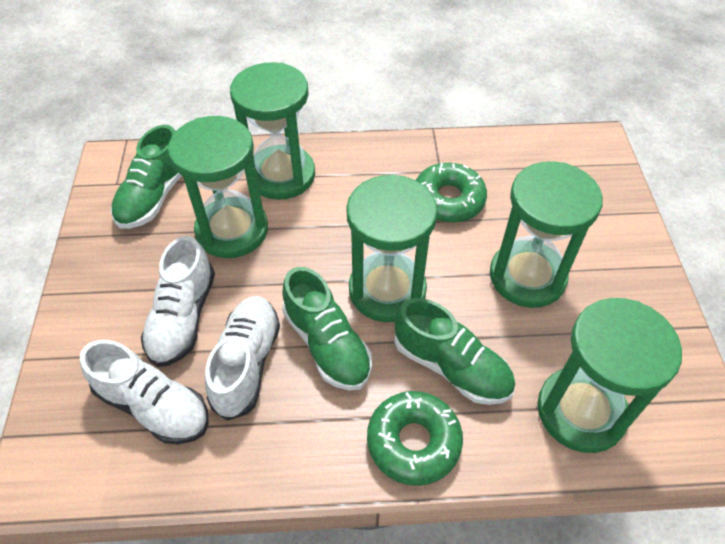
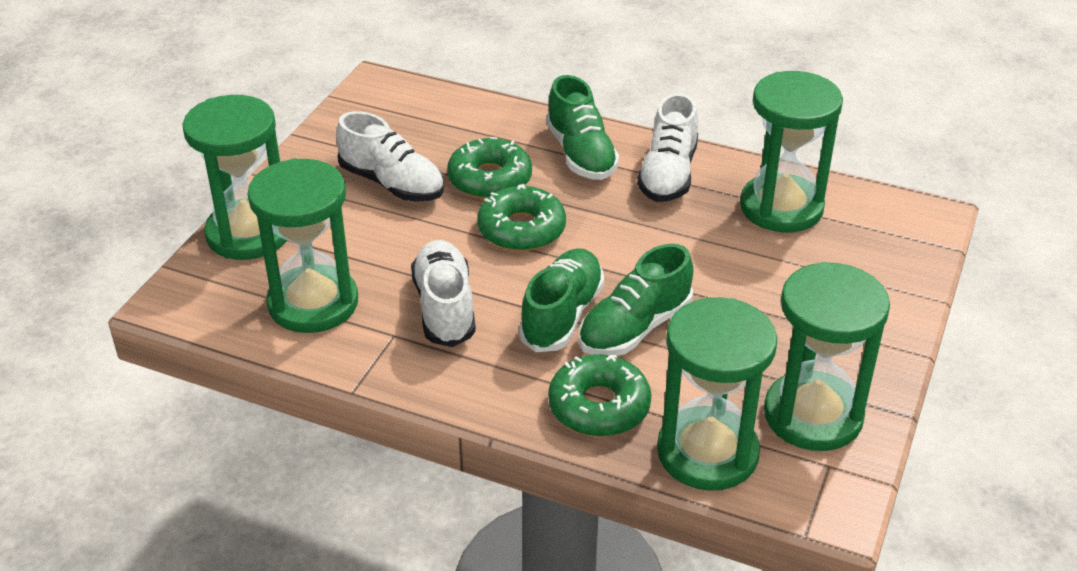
green donut: [367,391,463,486] [416,163,487,223] = 2 -> [447,137,532,199] [477,184,566,251] [548,354,652,437] = 3

